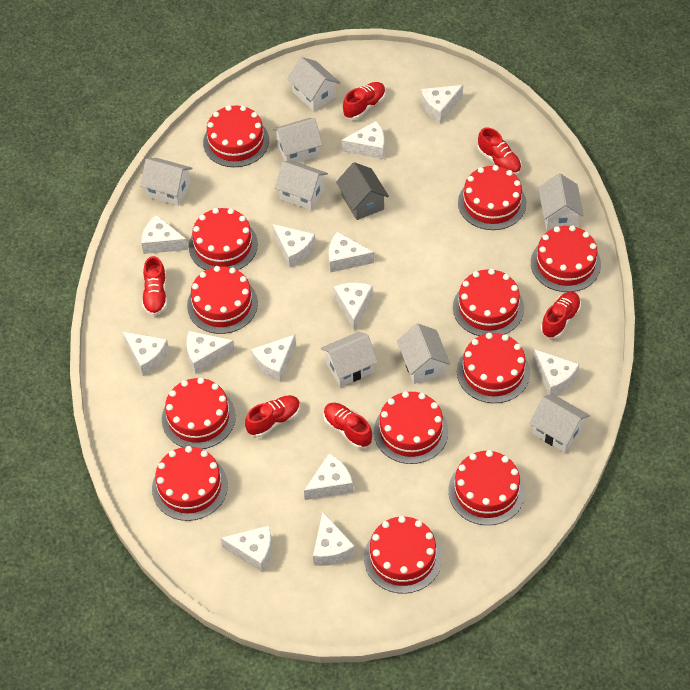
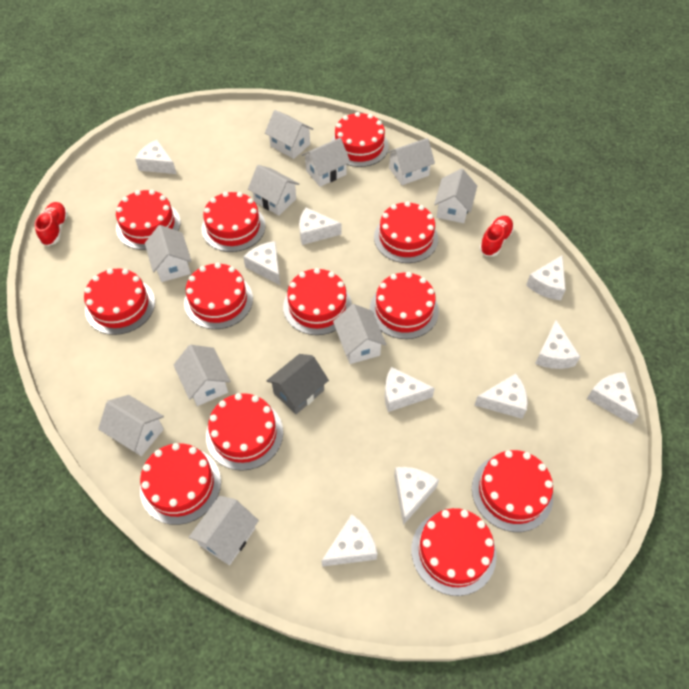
red shoe: [142,256,167,316] [245,395,300,437] [323,403,372,449] [343,82,386,120] [478,127,522,175] [541,292,581,339] = 6 -> [35,202,68,246] [479,216,514,257] = 2
white cheese: [122,332,169,376] [141,215,188,254] [187,331,235,374] [221,525,272,572] [251,335,296,382] [272,224,316,267] [304,453,353,500] [313,512,355,566] [329,232,374,273] [334,283,373,331] [341,121,385,159] [421,85,463,123] [533,349,579,395] = 13 -> [135,140,176,174] [243,241,280,285] [299,207,341,245] [322,514,378,567] [385,367,435,412] [394,467,439,525] [475,373,528,419] [526,256,566,300] [535,320,581,369] [587,372,639,425] = 10
white house: [140,158,192,206] [273,118,322,163] [275,161,328,211] [287,57,340,111] [321,332,378,387] [397,323,450,384] [529,394,590,453] [538,173,584,230] = 8 -> [98,395,164,456] [145,225,192,282] [174,345,230,406] [189,496,259,565] [248,165,299,216] [265,110,313,159] [301,138,350,187] [333,304,386,364] [386,138,435,185] [434,169,477,223] = 10

